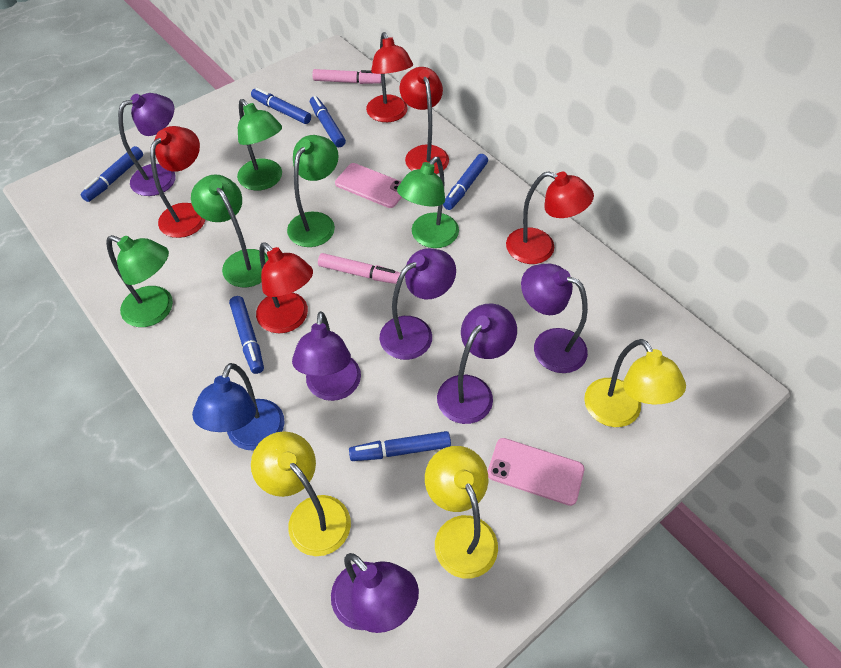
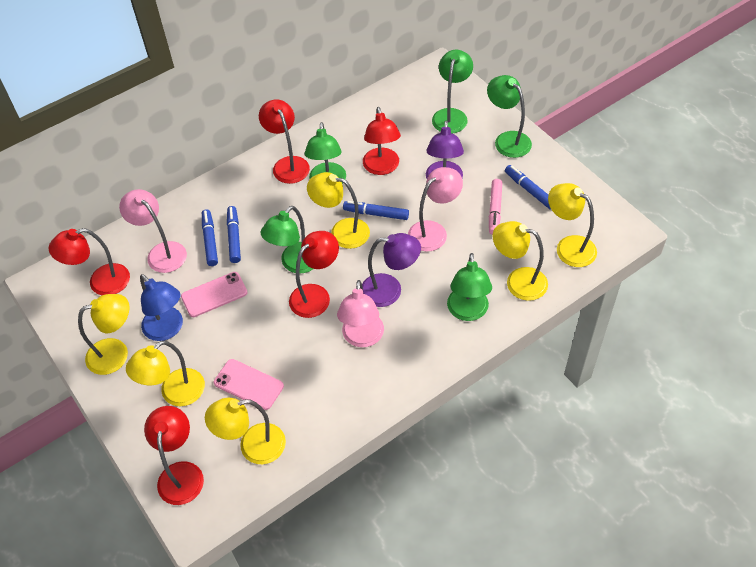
blue marker: [81,146,143,202] [229,296,264,374] [251,88,311,124] [310,96,346,147] [349,431,451,461] [443,154,488,210] = 6 -> [202,209,218,266] [227,206,241,263] [343,201,409,220] [505,165,551,210] = 4
pink lamp: none = 0 -> [119,189,187,273] [337,280,384,347] [408,167,463,251] = 3
pink marker: [312,69,381,84] [318,253,400,284] = 2 -> [489,179,502,235] = 1
purple lamp: [118,93,176,196] [292,311,361,401] [331,553,419,633] [380,248,456,360] [437,304,517,424] [521,264,588,373] = 6 -> [362,233,421,307] [426,120,464,179] = 2
yellow lamp: [251,431,351,556] [425,446,498,579] [584,339,686,427] = 3 -> [78,294,130,375] [126,341,205,406] [205,398,286,464] [307,172,370,249] [493,221,548,301] [548,183,597,267] = 6

